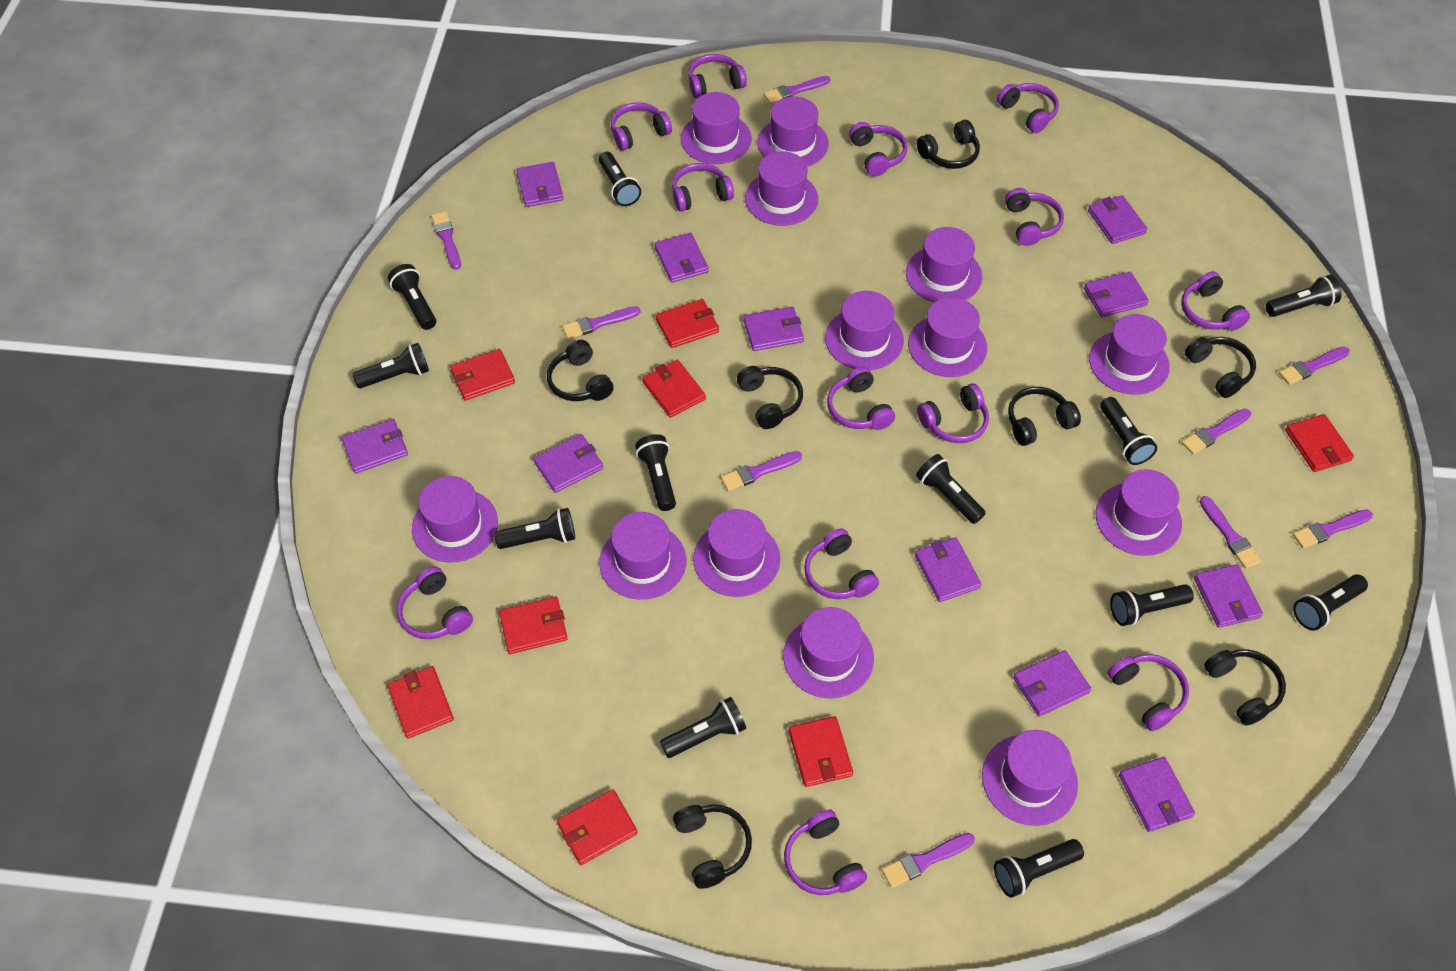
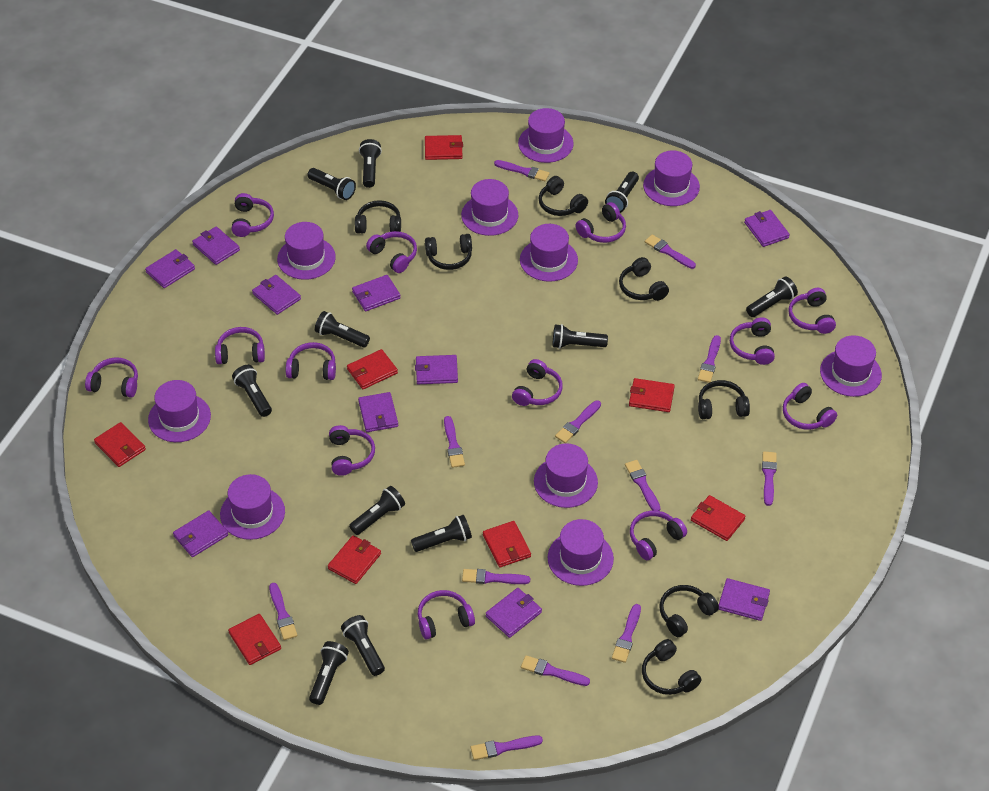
black flashlight: [353,343,429,388] [388,264,436,330] [494,508,575,549] [598,152,641,206] [635,434,676,511] [660,697,746,758] [916,454,985,524] [994,839,1084,898] [1100,397,1157,465] [1110,584,1194,626] [1266,275,1341,317] [1293,574,1368,631] = 12 -> [232,365,272,417] [308,168,356,200] [309,641,349,705] [315,311,370,348] [341,615,385,676] [349,486,405,535] [359,139,382,188] [411,515,472,552] [553,324,608,349] [605,171,639,213] [746,276,798,317] = 11
purple brush: [431,211,461,270] [562,306,640,339] [721,451,802,491] [764,76,831,104] [882,833,975,888] [1182,409,1251,454] [1199,496,1261,569] [1279,347,1350,385] [1293,510,1373,549] = 9 -> [269,583,297,640] [444,416,465,468] [462,569,530,584] [471,736,543,760] [494,160,550,181] [521,655,590,686] [555,400,601,443] [612,604,641,663] [625,460,660,511] [645,235,696,269] [698,335,721,383] [762,452,777,506] = 12
purple hat: [412,476,498,563] [599,512,686,600] [681,92,752,164] [693,509,780,597] [745,151,818,226] [757,96,829,167] [783,607,874,698] [825,291,904,370] [906,227,982,302] [908,297,987,377] [982,730,1078,826] [1089,314,1170,395] [1096,469,1182,556] = 13 -> [148,380,211,442] [220,474,285,540] [277,222,336,280] [461,179,518,236] [518,108,574,163] [520,224,578,282] [534,443,598,508] [548,519,614,586] [643,150,700,206] [820,335,882,397] = 10
purple wallet: [341,419,408,474] [516,162,563,207] [534,434,603,493] [654,233,709,283] [743,307,804,351] [915,538,981,602] [1013,650,1091,717] [1084,272,1149,317] [1088,195,1147,244] [1119,757,1195,832] [1194,564,1263,628] = 11 -> [145,249,195,288] [173,510,228,557] [192,226,240,265] [252,275,301,315] [352,275,401,311] [358,392,398,432] [415,355,458,384] [486,588,542,638] [718,578,770,621] [744,210,790,247] = 10

